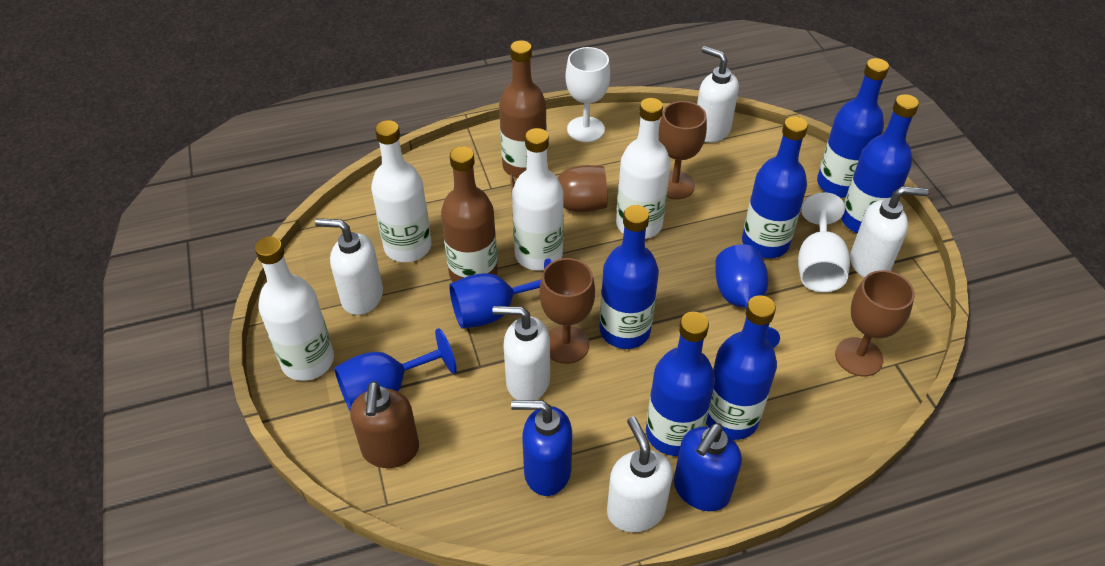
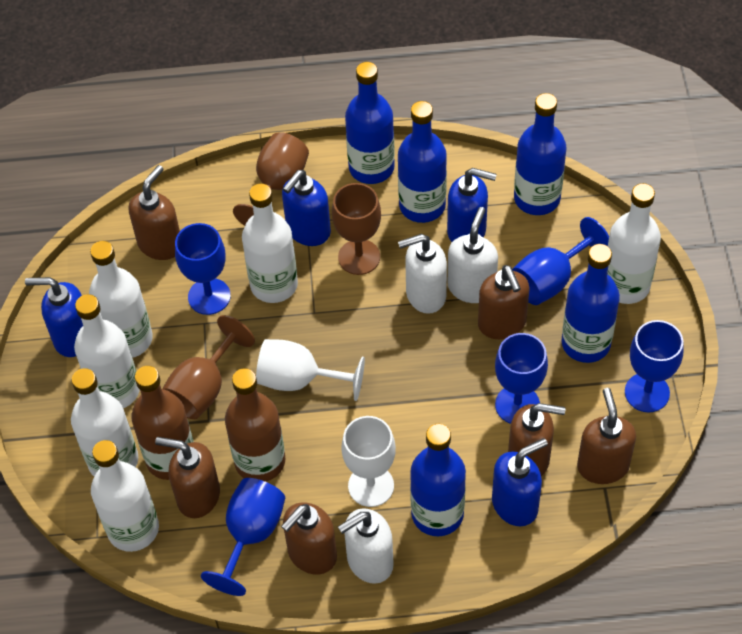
blue bottle: [599,205,659,349] [646,312,715,456] [706,295,777,440] [742,116,808,258] [817,58,889,198] [841,94,919,233] = 6 -> [345,62,395,184] [398,101,447,223] [410,424,466,536] [514,93,566,215] [561,244,620,363] = 5
blue goblet: [334,328,457,411] [449,258,552,329] [715,244,780,348] = 3 -> [175,223,231,315] [201,478,285,596] [495,333,548,424] [512,217,609,305] [625,320,684,412] = 5
blue soap dispenser: [511,400,572,496] [674,423,742,511] = 2 -> [25,277,83,357] [282,170,331,246] [447,168,497,242] [492,438,548,526] = 4
brown goblet: [510,165,607,212] [539,258,595,364] [659,101,707,199] [835,270,915,376] = 4 -> [162,315,255,419] [233,132,309,226] [332,183,381,275] = 3
brown soap dispenser: [350,381,419,468] = 1 -> [128,165,180,260] [155,437,220,518] [281,502,337,575] [478,265,529,339] [508,403,566,476] [577,388,636,484] = 6
white bottle: [255,236,334,381] [371,120,431,262] [512,128,564,270] [616,98,671,239] = 4 -> [71,368,138,476] [74,294,140,408] [89,241,153,358] [91,440,159,552] [242,183,298,303] [607,183,661,304] = 6
white soap dispenser: [315,218,383,315] [492,306,550,400] [607,417,673,532] [697,46,739,143] [850,186,928,278] = 5 -> [338,508,394,584] [398,234,447,314] [448,207,498,303] = 3

